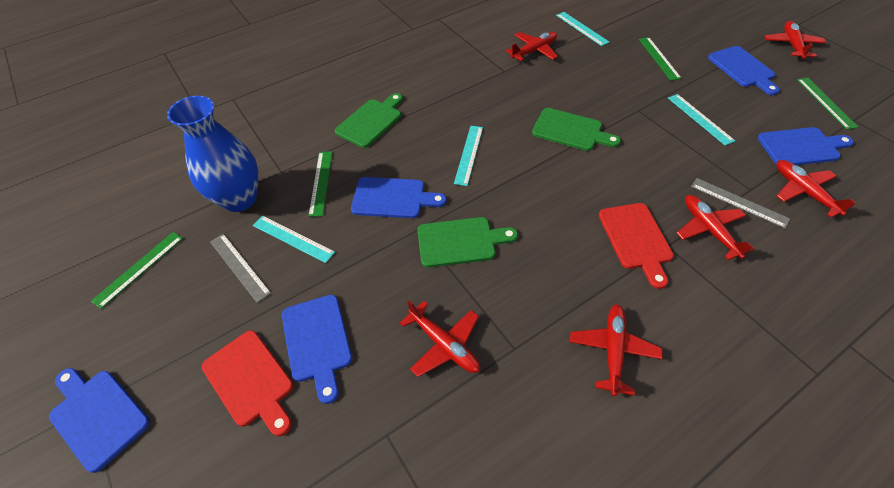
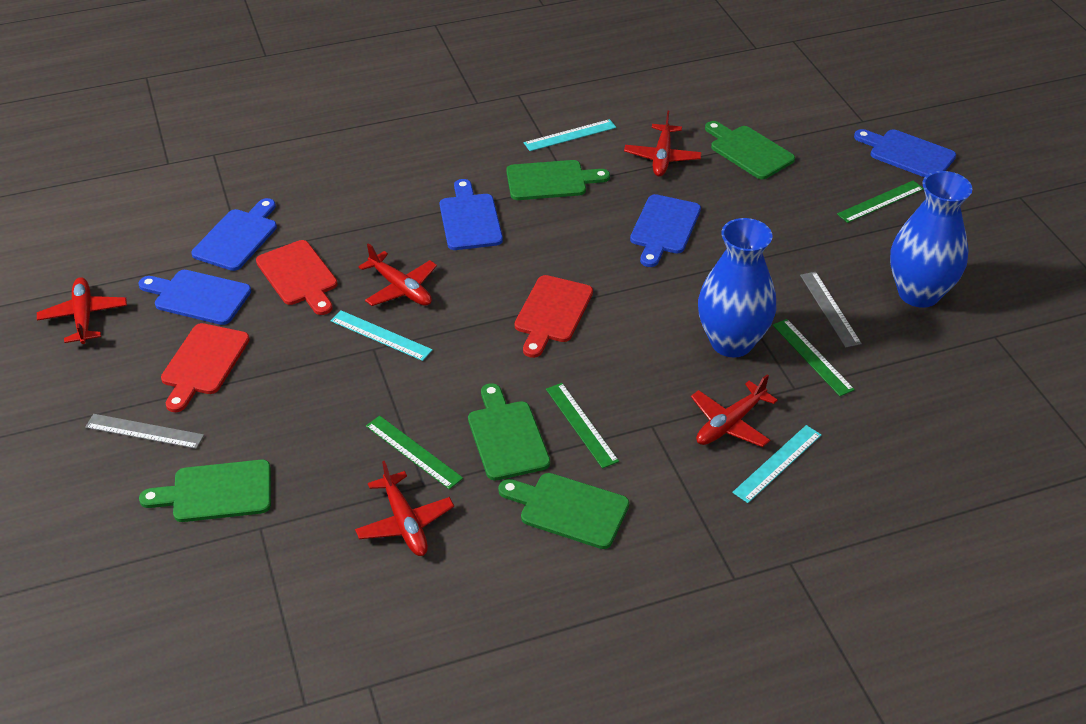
blue vase: [167,96,259,212] = 1 -> [698,218,776,357] [890,171,972,308] = 2
green cutting board: [335,93,403,148] [417,217,518,267] [532,108,621,151] = 3 -> [139,460,271,522] [468,383,550,481] [498,473,629,549] [506,160,610,200] [705,121,795,179] = 5
red cutting board: [202,330,293,436] [599,203,674,289] = 2 -> [161,323,250,412] [256,240,338,315] [514,275,593,358] = 3
red plane: [400,300,480,377] [506,32,558,61] [570,304,663,396] [677,195,755,260] [764,21,826,59] [776,160,856,218] = 6 -> [37,277,127,344] [355,461,454,556] [358,243,437,306] [624,111,702,176] [691,374,778,447] = 5
turquoise ruler: [253,216,335,263] [454,126,483,186] [556,12,610,46] [668,94,735,146] = 4 -> [331,310,433,361] [524,119,616,151] [732,425,821,503] = 3

